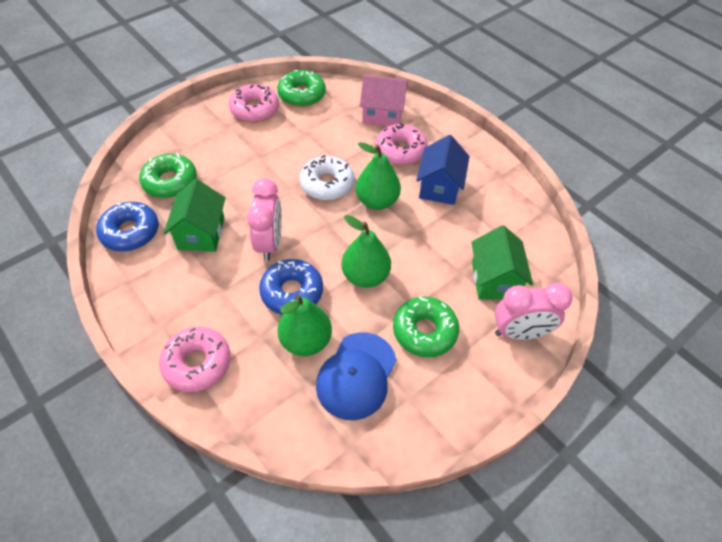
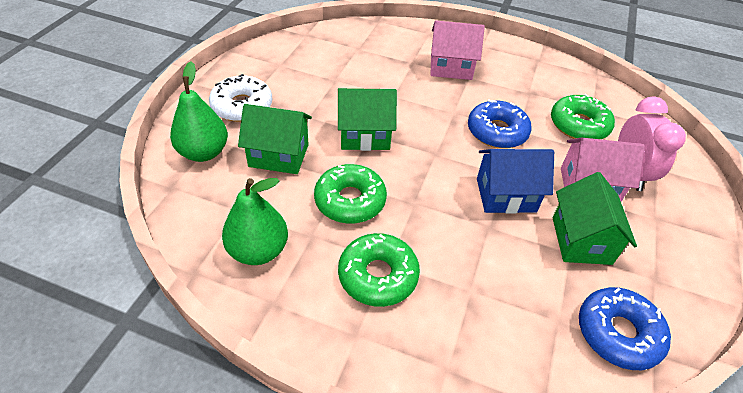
blue cap: [316,332,396,420] = 1 -> none = 0
green house: [164,179,226,252] [471,225,533,300] = 2 -> [238,104,312,174] [338,88,397,151] [552,172,637,265] = 3
green pear: [277,295,332,356] [341,215,391,288] [356,142,401,210] = 3 -> [170,61,228,162] [222,178,288,265] = 2
pink clock: [247,178,282,261] [495,283,573,340] = 2 -> [618,96,686,191] = 1
pink donut: [159,327,231,392] [229,84,279,122] [375,123,428,165] = 3 -> none = 0
pink house: [360,75,408,126] = 1 -> [431,20,485,80] [561,138,645,202] = 2

